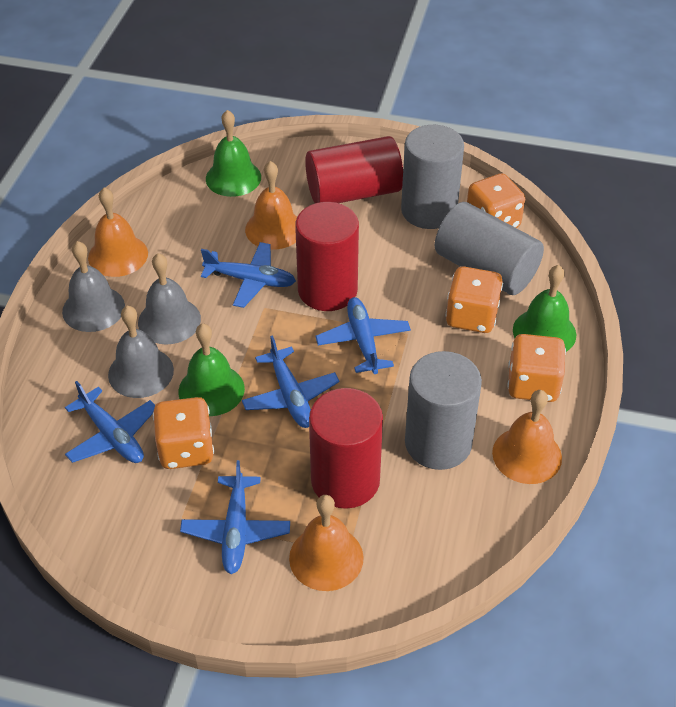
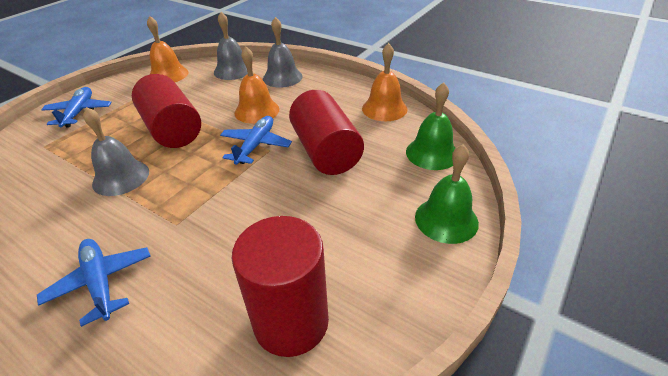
blue plane: [65,381,155,463] [180,460,290,574] [201,242,296,308] [242,335,339,428] [315,297,411,374] = 5 -> [37,239,151,327] [41,87,112,127] [220,116,292,165] = 3
green bell: [178,323,245,416] [206,110,261,197] [513,265,576,352] = 3 -> [406,82,455,170] [415,144,479,244] = 2
grey cylinder: [401,125,464,229] [405,351,482,470] [435,202,544,295] = 3 -> none = 0
orange bell: [88,187,148,277] [245,161,297,250] [289,495,364,591] [492,390,562,484] = 4 -> [147,16,188,82] [235,46,279,124] [362,43,407,121] = 3
orange dice: [153,397,214,469] [445,266,503,333] [467,173,525,228] [507,334,566,402] = 4 -> none = 0

